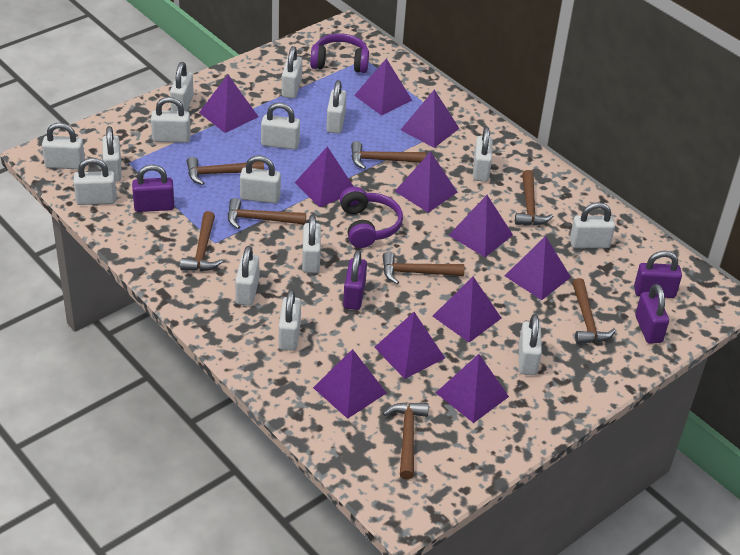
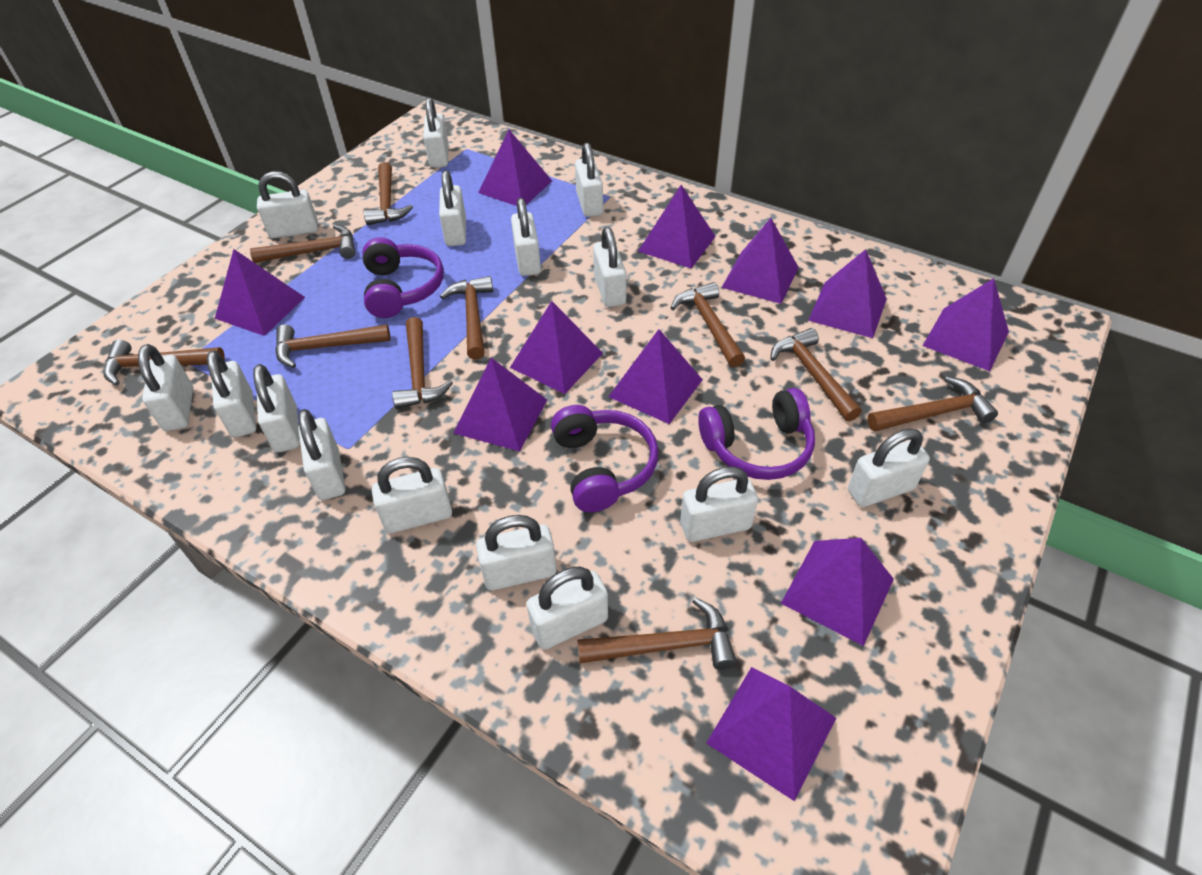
brown hammer: [180,211,223,271] [187,157,264,185] [228,198,306,229] [351,141,426,169] [383,251,464,285] [383,402,429,480] [515,170,553,225] [572,278,616,344] = 8 -> [103,339,225,386] [250,225,355,263] [275,324,390,368] [364,162,413,225] [392,317,453,409] [440,276,493,360] [577,597,737,670] [671,282,745,367] [770,328,862,421] [867,376,998,432] = 10
purple headphones: [310,33,369,73] [340,187,403,248] = 2 -> [362,237,444,318] [551,405,659,512] [698,388,815,480] = 3
purple padlock: [132,164,174,212] [343,250,367,310] [634,251,682,298] [635,284,669,344] = 4 -> none = 0

